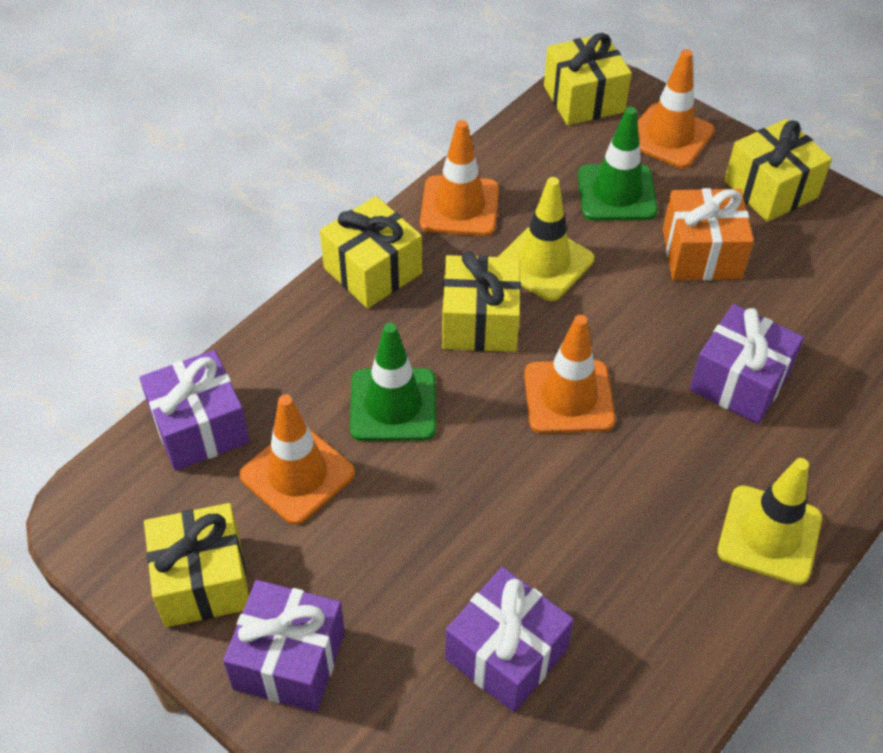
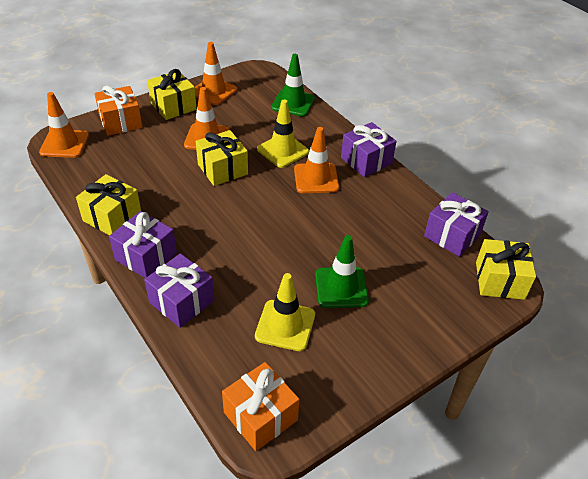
orange gift: [663,188,754,280] = 1 -> [94,85,143,136] [222,362,299,451] = 2
yellow gift: [144,503,249,627] [320,196,422,308] [442,251,521,352] [544,33,632,125] [724,119,832,222] = 5 -> [76,174,141,236] [147,69,197,120] [196,130,248,186] [476,239,536,300] = 4

